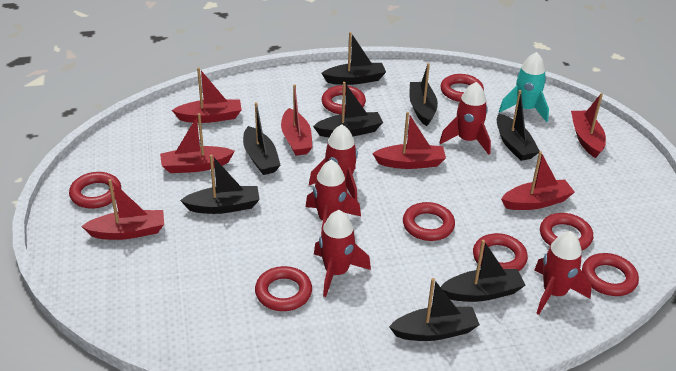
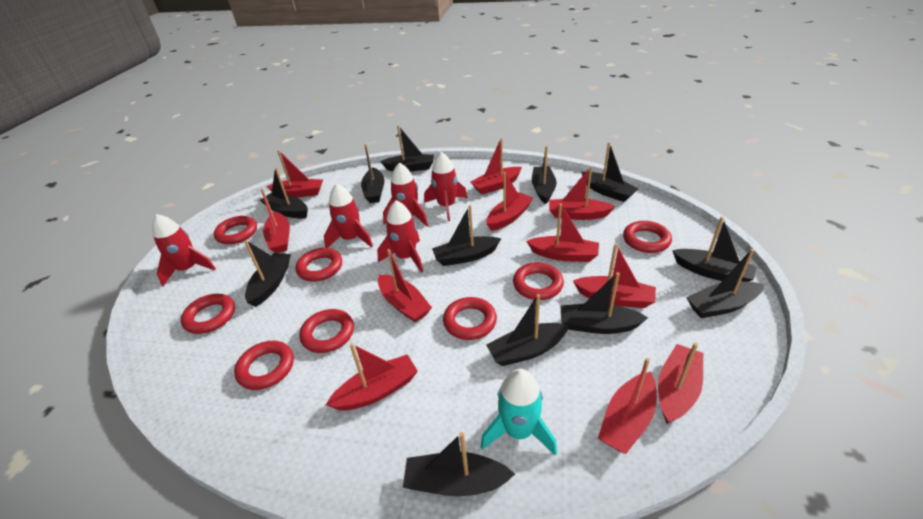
black boat: [180,154,260,214] [243,102,280,175] [313,82,383,137] [321,32,386,85] [389,278,480,341] [409,63,438,126] [441,240,526,302] [497,90,540,161] = 8 -> [244,240,291,307] [260,168,308,218] [361,144,384,203] [380,125,434,172] [403,432,515,497] [432,205,501,266] [486,294,570,366] [532,146,556,204] [560,272,648,334] [581,142,638,202] [672,217,756,282] [686,249,764,318] = 12
red boat: [81,179,164,240] [160,113,235,173] [172,67,242,123] [281,84,313,156] [372,112,446,169] [501,151,575,210] [571,93,606,158] = 7 -> [260,188,290,253] [266,150,323,197] [326,343,418,410] [378,249,432,322] [471,138,522,195] [487,172,533,231] [526,203,599,262] [549,166,615,220] [573,244,656,308] [598,358,657,454] [658,343,703,424] = 11

